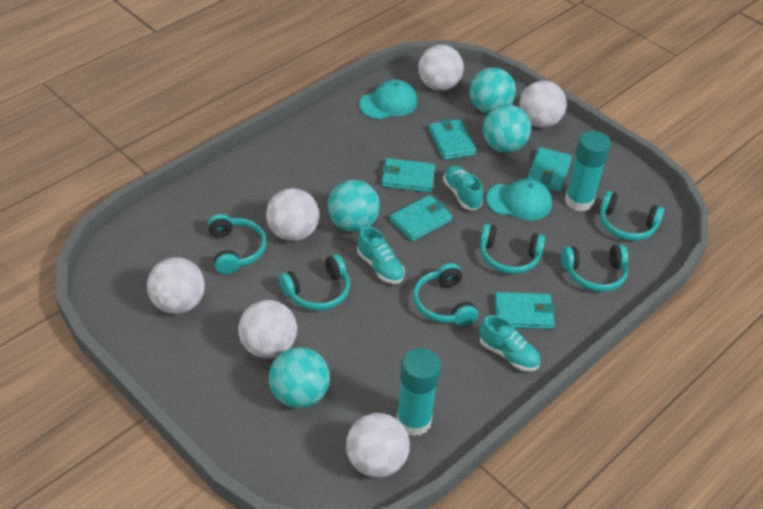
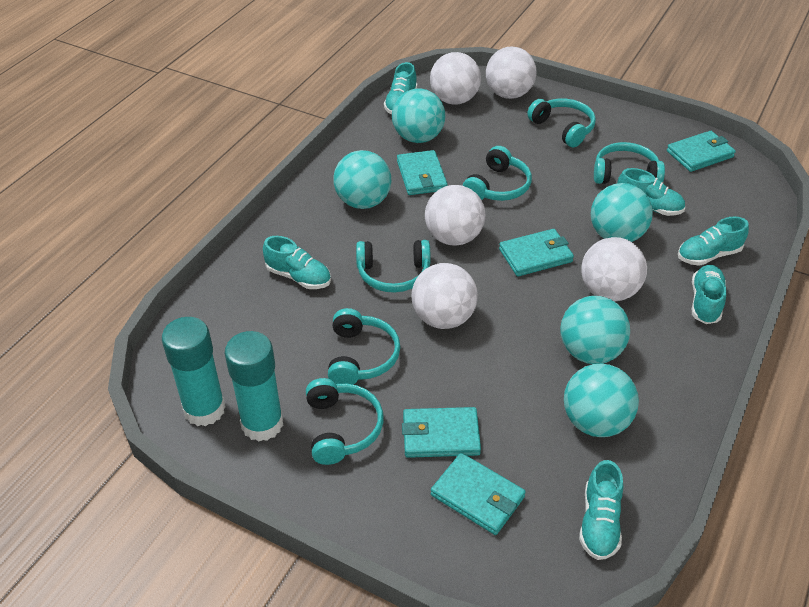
turquoise ball: [269,347,330,408] [328,180,380,232] [469,68,516,114] [483,104,531,153] = 4 -> [333,150,391,209] [392,88,445,143] [560,296,630,364] [564,363,639,437] [591,183,653,242] = 5
turquoise cap: [359,80,418,119] [486,179,552,221] = 2 -> none = 0
turquoise shoe: [357,227,405,284] [443,165,483,210] [479,315,540,371] = 3 -> [263,236,331,289] [384,62,417,114] [579,460,623,560] [617,168,685,216] [678,217,749,266] [692,265,726,324] = 6
white ball: [147,257,205,314] [238,300,297,358] [266,188,319,241] [346,413,410,478] [418,45,464,91] [519,81,567,128] = 6 -> [411,263,478,329] [425,185,485,246] [430,52,481,105] [486,47,536,99] [582,237,647,302] = 5

